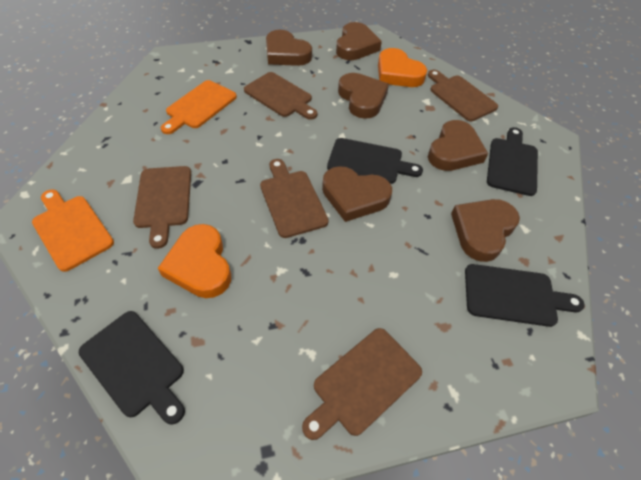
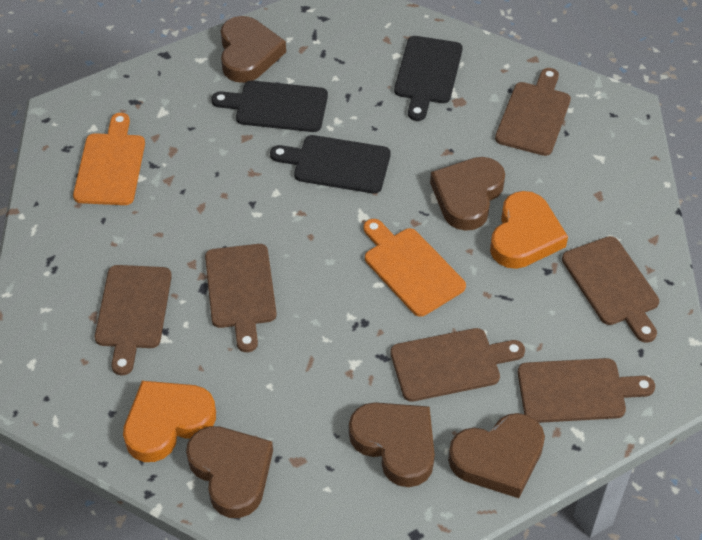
black cutting board: [79,311,185,425] [327,138,423,184] [465,264,585,327] [487,127,538,196] = 4 -> [211,80,328,132] [270,135,390,194] [394,36,462,121] = 3
brown cutting board: [133,166,191,249] [244,72,317,120] [260,159,329,238] [302,328,422,440] [428,70,498,121] = 5 -> [95,265,172,375] [205,244,277,352] [390,328,525,402] [495,68,571,156] [518,358,655,423] [562,236,659,343] = 6
brown heart: [266,30,312,66] [322,166,392,222] [336,22,382,60] [338,73,389,119] [428,120,488,171] [451,199,520,262] = 6 -> [186,426,273,518] [221,16,286,83] [349,402,435,487] [430,157,505,231] [448,413,545,498] = 5

